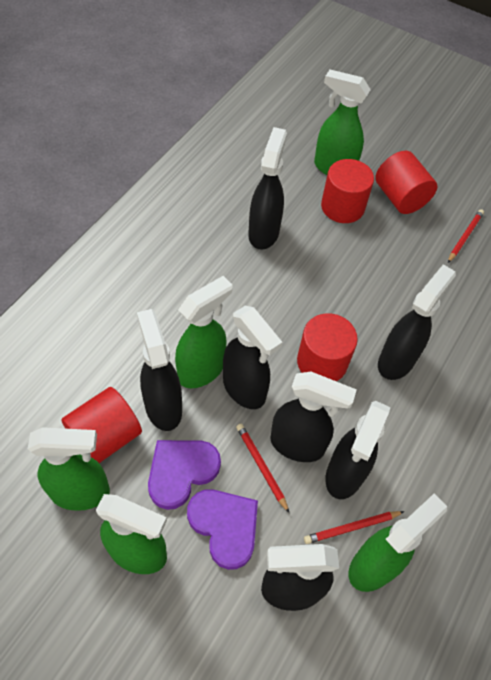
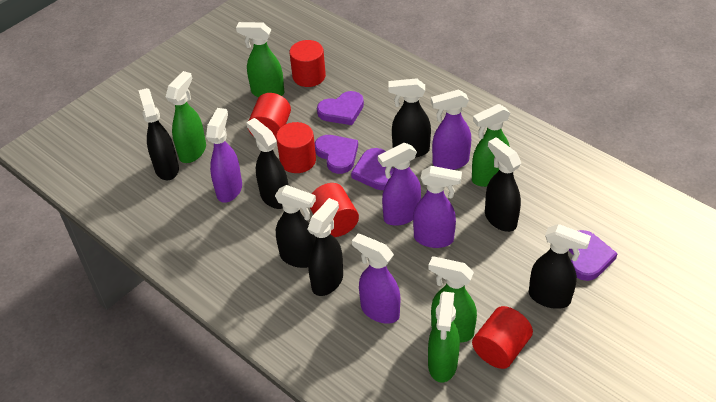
purple heart: [148,440,221,510] [187,489,258,570] = 2 -> [315,135,358,174] [317,91,364,125] [351,148,394,190] [569,230,618,281] = 4
purple spray bottle: none = 0 -> [206,108,242,203] [352,234,400,324] [378,143,421,226] [413,166,462,248] [431,89,471,170] = 5
red cylinder: [61,387,142,463] [297,313,358,381] [321,159,374,223] [375,151,438,214] = 4 -> [248,93,291,138] [276,122,316,173] [290,40,326,87] [310,183,359,237] [472,306,533,369] = 5
red pencil: [236,424,289,513] [304,511,404,544] [448,209,484,263] = 3 -> none = 0

